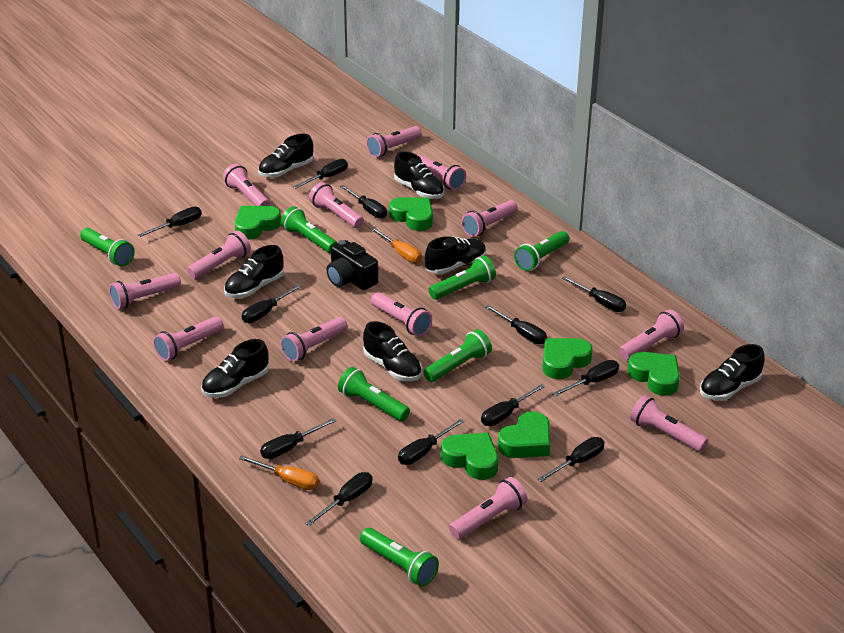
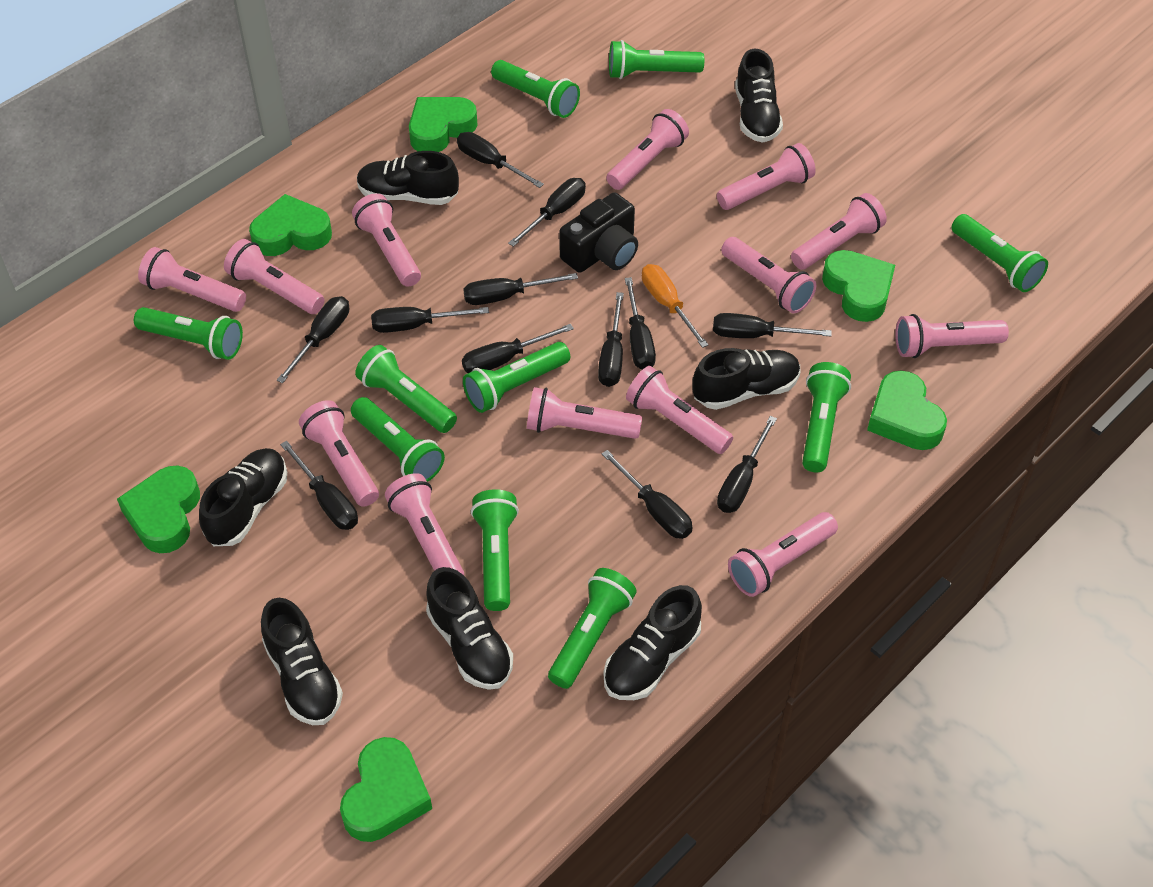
green flashlight: [80,228,135,266] [281,206,337,253] [338,367,410,421] [360,528,439,587] [423,329,492,382] [429,256,496,300] [514,231,569,271] = 7 -> [134,307,243,360] [351,397,445,482] [355,345,457,433] [463,342,570,413] [471,489,519,611] [491,60,580,118] [548,568,637,689] [609,40,704,79] [802,362,851,472] [951,214,1048,292] = 10
orange screwdriver: [239,455,319,490] [370,227,422,263] = 2 -> [642,264,709,348] = 1

